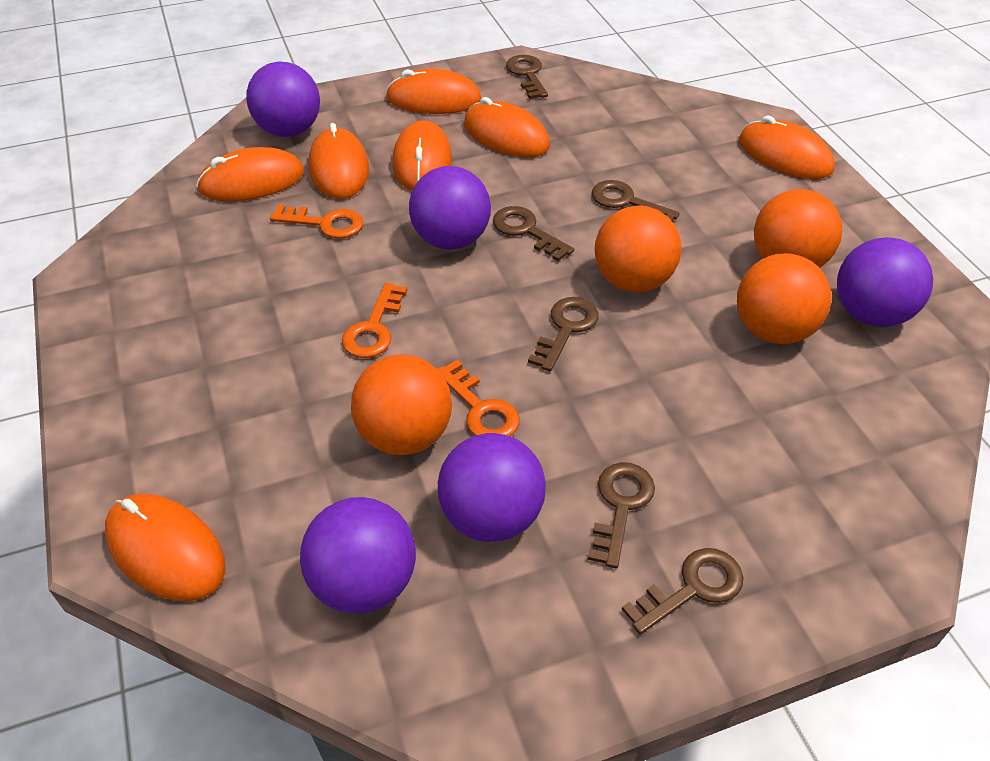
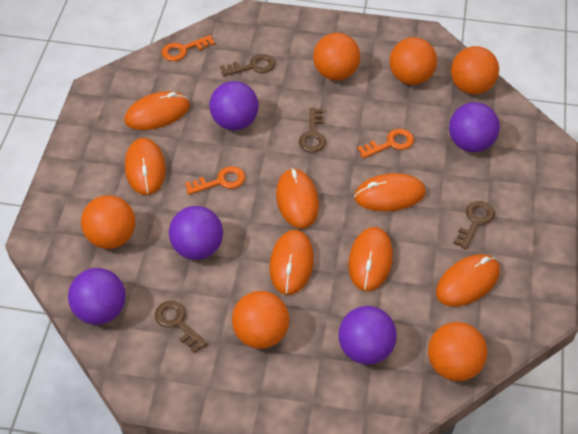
brown key: [493,206,574,261] [506,55,548,99] [528,297,599,371] [588,462,655,568] [592,180,680,221] [622,548,743,635] = 6 -> [155,301,207,353] [220,54,275,76] [299,108,326,153] [453,201,495,250] = 4
orange ball: [351,354,452,455] [595,206,682,292] [737,253,831,344] [754,189,842,268] = 4 -> [81,195,136,249] [232,291,289,349] [313,33,360,80] [390,37,437,85] [428,322,487,381] [451,46,499,94] = 6

